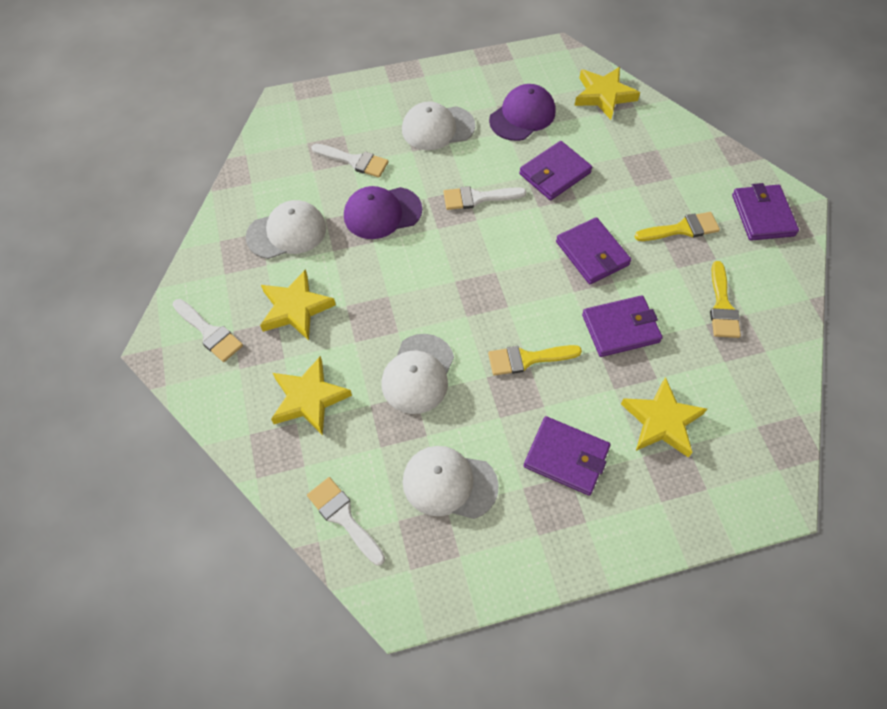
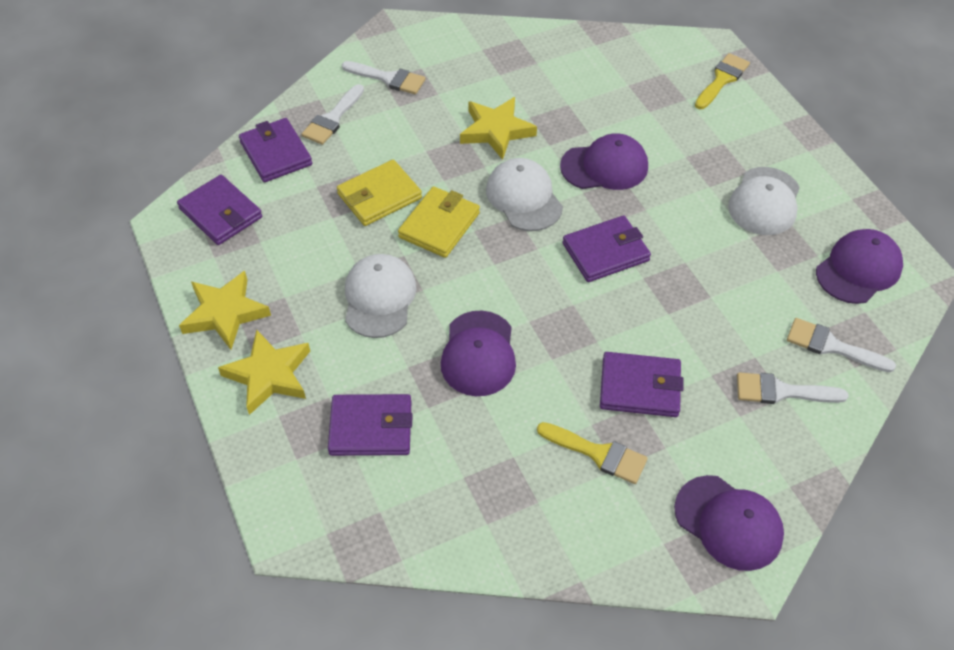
purple cap: [344,186,422,239] [489,84,555,141] = 2 -> [441,310,516,396] [560,133,648,190] [674,475,784,571] [816,229,903,304] = 4
white cap: [246,200,326,259] [381,334,454,414] [402,102,475,150] [402,446,499,519] = 4 -> [345,254,416,338] [486,158,563,231] [728,167,800,235] = 3
yellow brush: [488,345,582,376] [634,212,720,241] [710,261,741,338] = 3 -> [537,422,648,484] [695,53,750,109] = 2
yellow star: [260,269,336,340] [271,356,352,436] [574,67,640,120] [621,377,707,458] = 4 -> [179,271,271,350] [218,329,310,415] [460,97,537,160] = 3
yellow wallet: none = 0 -> [337,160,422,226] [398,186,480,258] = 2

